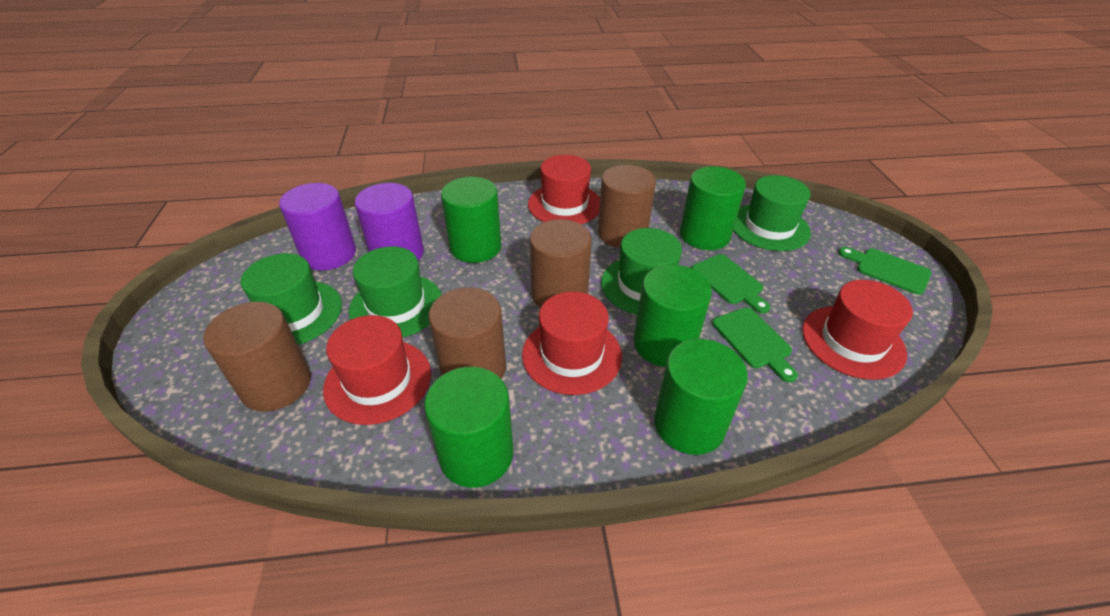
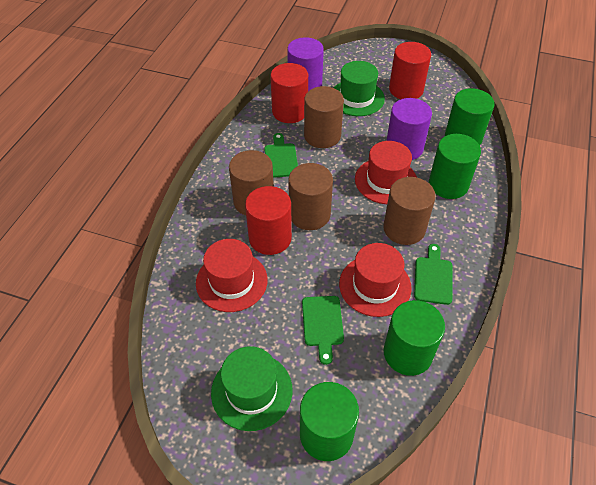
green cylinder: [424,367,514,488] [441,177,502,263] [634,264,712,367] [654,339,748,455] [680,166,746,250] = 5 -> [300,382,359,461] [384,300,445,376] [429,134,481,199] [445,88,495,145] = 4
green hat: [240,253,342,345] [349,246,442,337] [601,228,682,315] [733,175,811,251] = 4 -> [211,346,293,431] [333,61,385,116] = 2
red cylinder: none = 0 -> [245,186,292,255] [270,63,308,123] [389,42,431,99] = 3
red hat: [323,315,431,425] [522,292,622,395] [528,155,600,224] [802,280,913,380] = 4 -> [196,239,268,312] [339,243,412,317] [355,141,417,204] = 3

